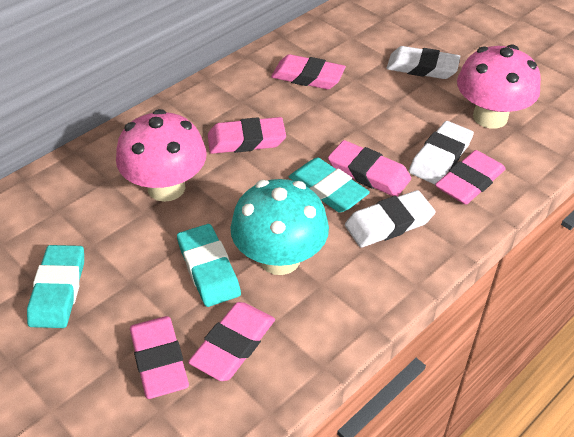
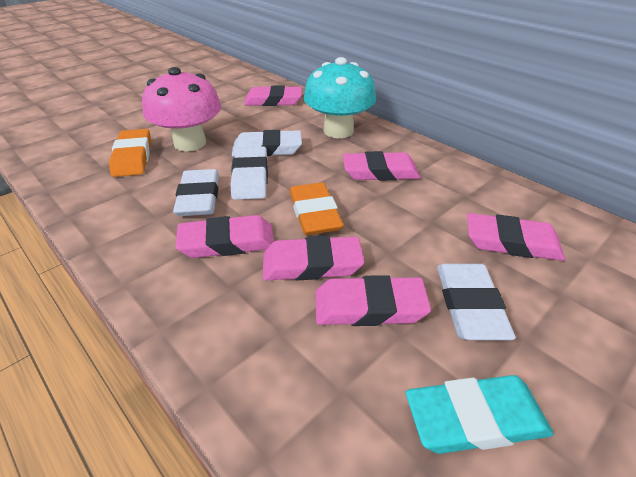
orange eraser: none = 0 -> [109,129,151,177] [290,182,344,235] = 2
pink mushroom: [116,109,207,202] [457,44,541,128] = 2 -> [142,67,221,151] = 1
turquoise eraser: [27,245,84,328] [177,224,241,307] [289,157,370,213] = 3 -> [406,375,554,454] = 1
white eraser: [345,190,436,248] [386,46,460,79] [409,121,474,184] = 3 -> [173,169,219,216] [230,146,268,200] [232,130,302,157] [437,264,516,340] = 4

